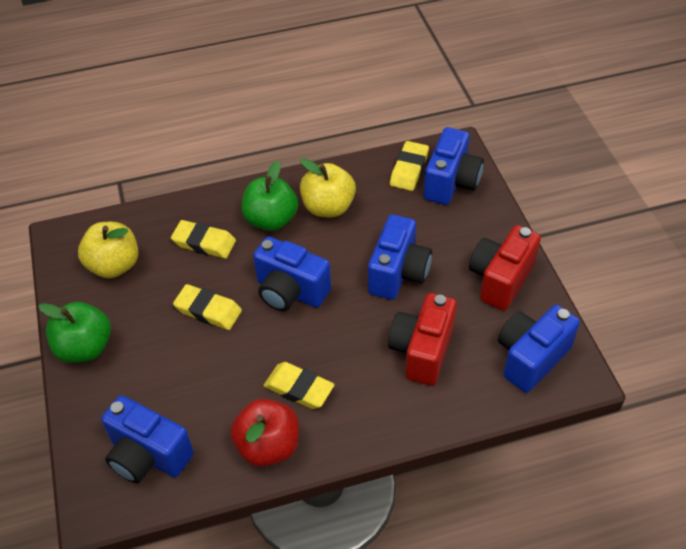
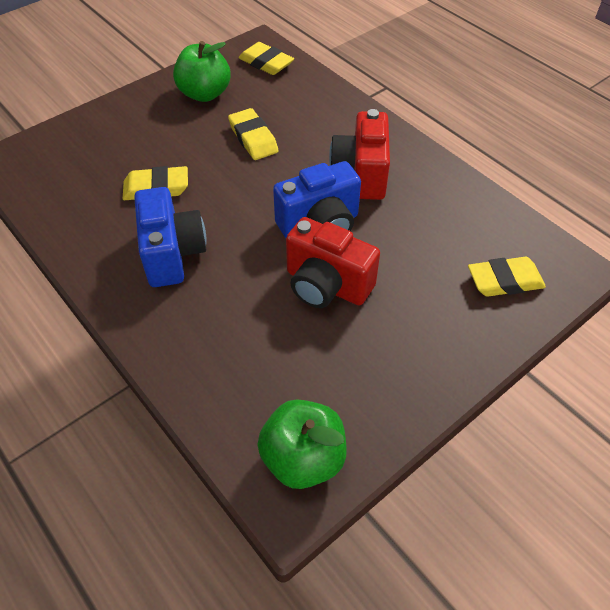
blue camera: [101,395,194,483] [253,236,331,311] [368,214,432,300] [424,127,484,205] [498,305,580,393] = 5 -> [134,187,207,287] [273,161,361,238] = 2
red apple: [230,399,299,467] = 1 -> none = 0
yellow apple: [78,222,138,278] [300,158,356,217] = 2 -> none = 0

